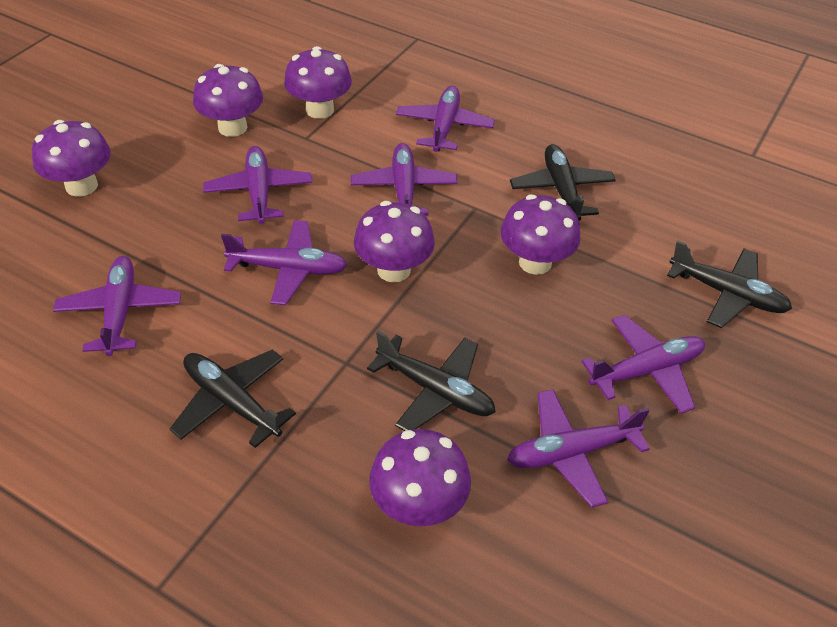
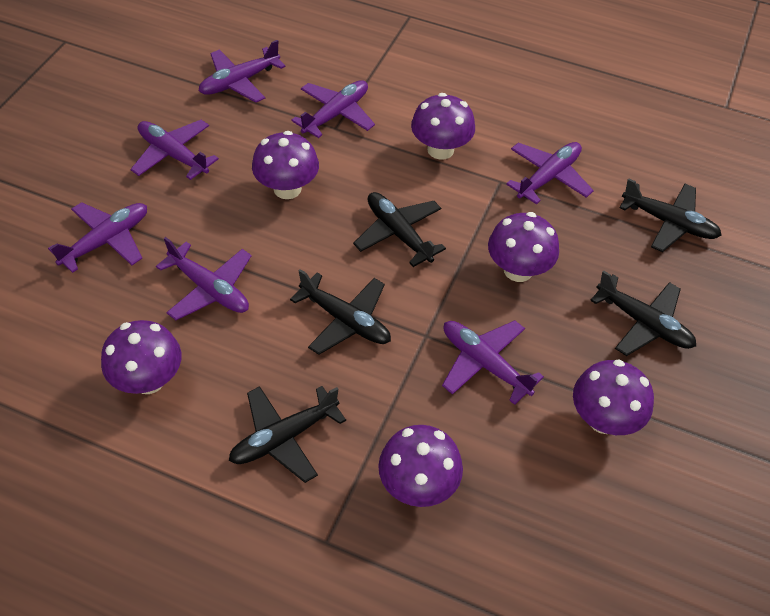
black plane: [170,350,296,448] [367,331,496,431] [510,144,616,221] [667,240,792,328] = 4 -> [229,386,346,483] [290,269,391,355] [353,192,446,267] [590,271,696,356] [619,178,722,252] = 5

